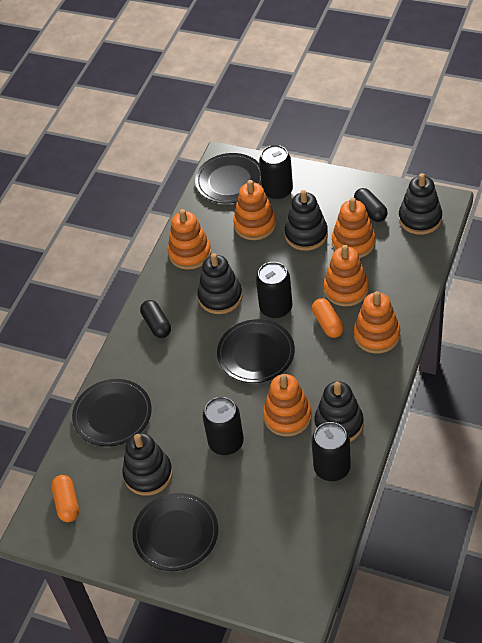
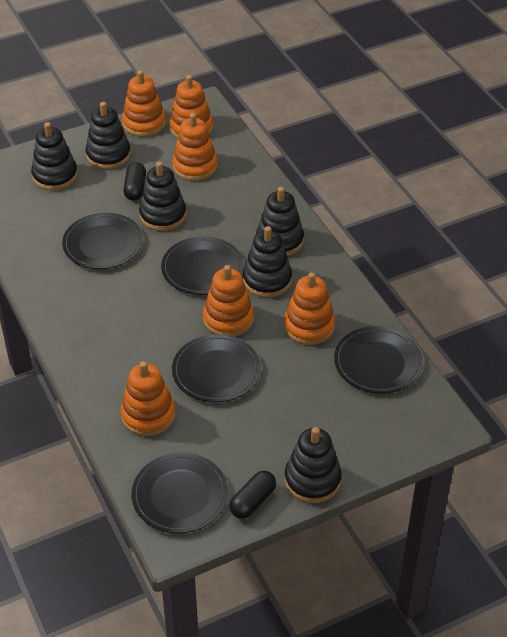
black can: [203,397,244,455] [256,262,292,319] [259,145,293,200] [312,422,351,481] = 4 -> none = 0
black plate: [72,379,152,447] [132,493,218,571] [195,153,262,204] [217,319,295,383] = 4 -> [62,213,143,269] [132,453,228,533] [161,236,244,295] [172,334,261,402] [334,326,423,394] = 5
black stacking toy: [122,433,173,496] [197,253,243,314] [285,190,328,251] [314,381,363,442] [399,173,442,235] = 5 -> [31,122,78,190] [86,102,131,169] [139,162,186,231] [243,226,292,298] [256,187,304,256] [285,427,342,503] = 6
orange capsule: [51,475,79,522] [312,298,344,338] = 2 -> none = 0

